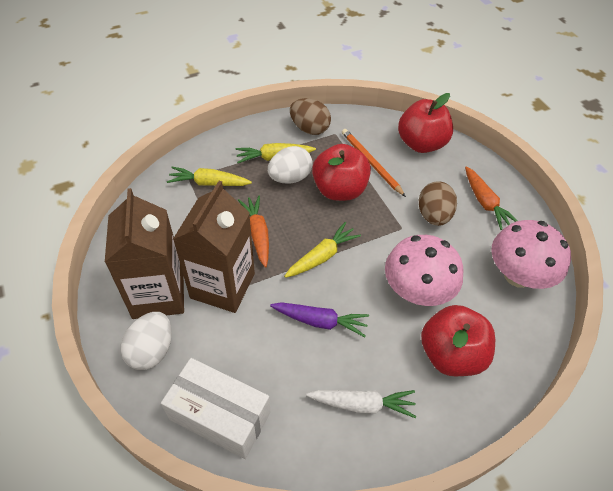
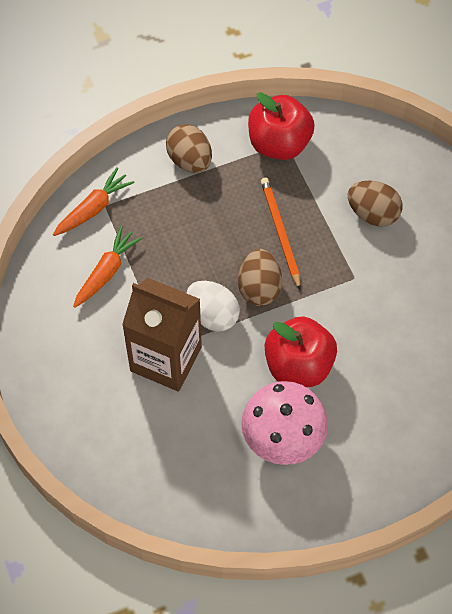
brown carton: [105,188,184,319] [173,181,255,313] = 2 -> [122,278,202,392] = 1
brown egg: [290,98,331,135] [419,181,457,226] = 2 -> [166,124,212,173] [238,249,282,306] [348,181,402,226] = 3
pink mushroom: [385,235,463,306] [491,220,571,289] = 2 -> [241,381,328,465] = 1
purple carrot: [270,302,369,337] = 1 -> none = 0
red apple: [312,144,371,201] [398,93,453,153] [421,305,495,376] = 3 -> [248,92,315,160] [264,317,337,387] = 2
white box: [161,358,270,459] = 1 -> none = 0
white carrot: [306,390,416,418] = 1 -> none = 0
white egg: [120,312,172,370] [268,146,313,184] = 2 -> [187,281,240,332] = 1
yellow carrot: [167,167,252,186] [236,143,316,163] [284,222,361,278] = 3 -> none = 0

